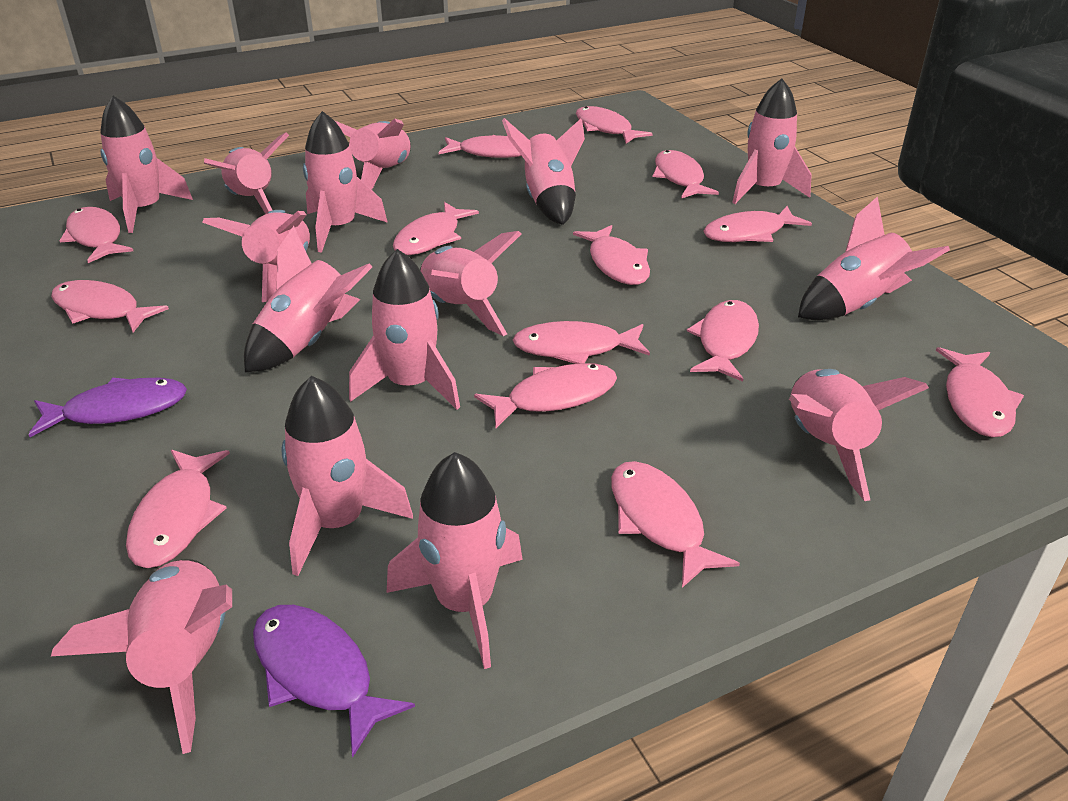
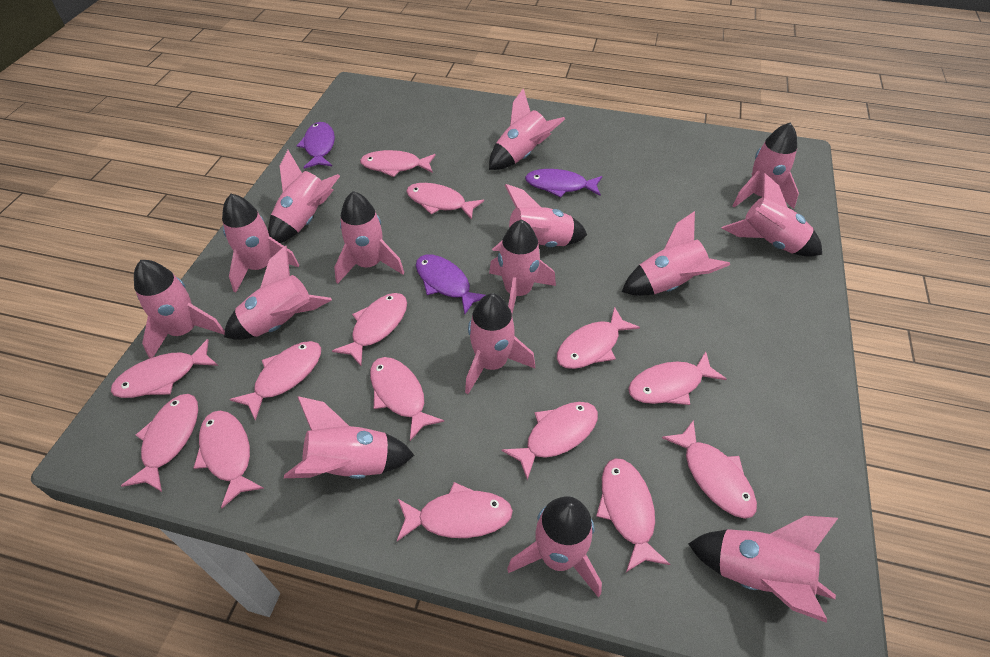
purple fish: [28,378,187,437] [253,605,415,758] = 2 -> [297,122,335,169] [416,255,485,314] [525,169,602,198] = 3

